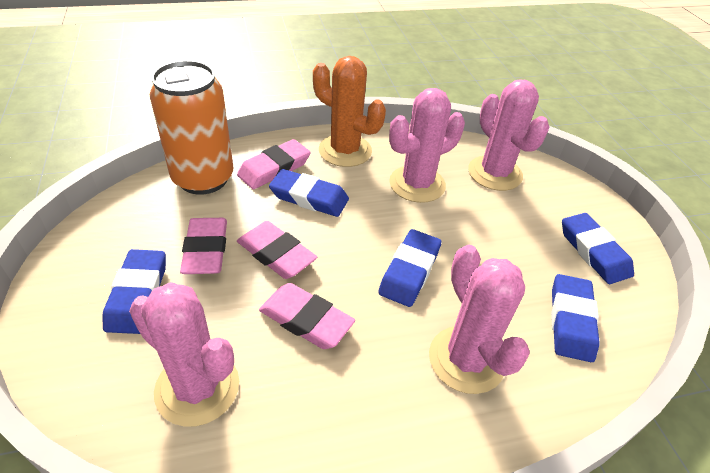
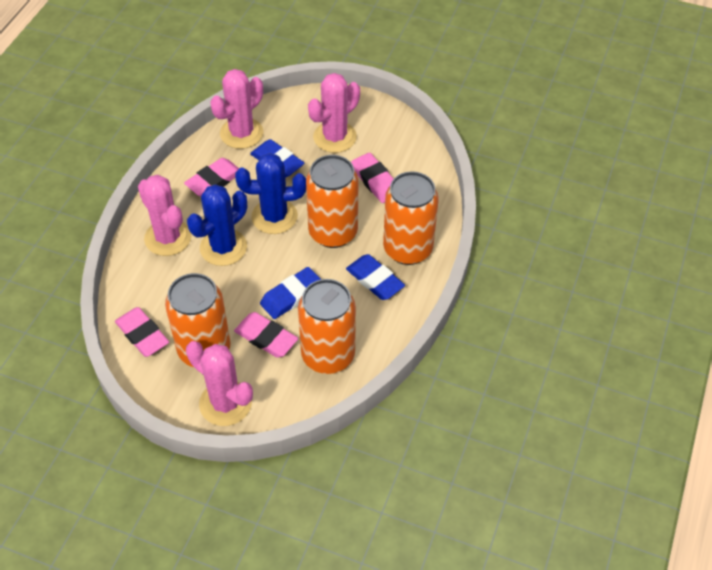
blue cactus: none = 0 -> [187,184,247,266] [235,153,306,234] = 2
blue eraser: [103,249,166,334] [269,169,349,217] [378,229,441,307] [551,274,600,362] [562,213,634,284] = 5 -> [250,139,304,178] [260,267,321,319] [346,254,405,300] = 3
orange cactus: [313,56,386,167] = 1 -> none = 0
orange can: [150,60,233,195] = 1 -> [165,273,231,367] [298,279,356,374] [306,155,359,248] [383,171,439,265] = 4

